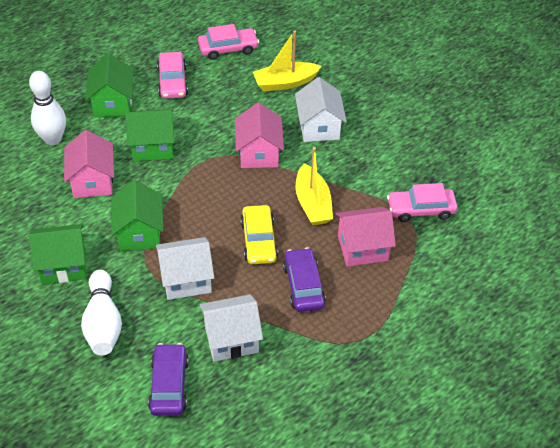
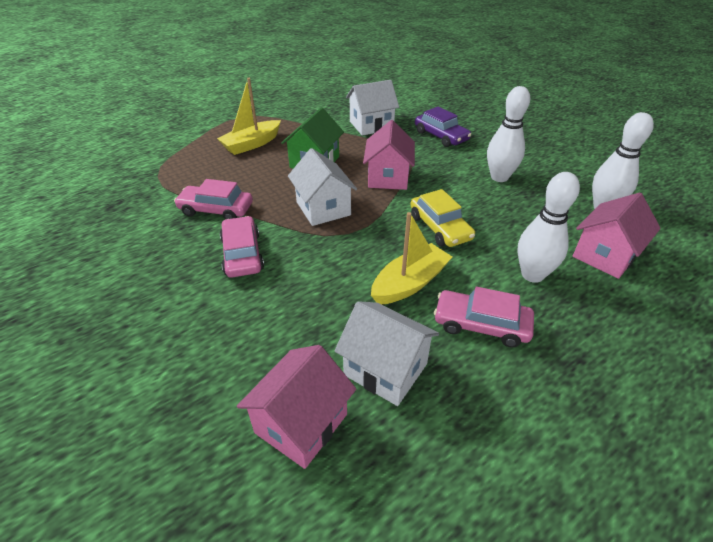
green house: [29,224,86,284] [85,54,134,117] [111,181,164,251] [125,109,174,161] = 4 -> [281,107,344,169] = 1
purple car: [148,343,189,416] [283,247,326,312] = 2 -> [415,107,471,147] = 1
white bowling pin: [29,71,66,145] [81,270,122,355] = 2 -> [487,86,530,182] [517,172,580,283] [592,112,654,209] = 3

